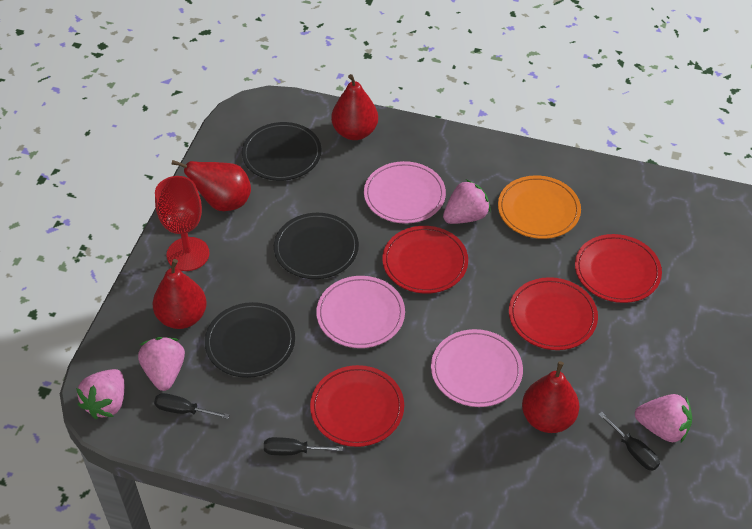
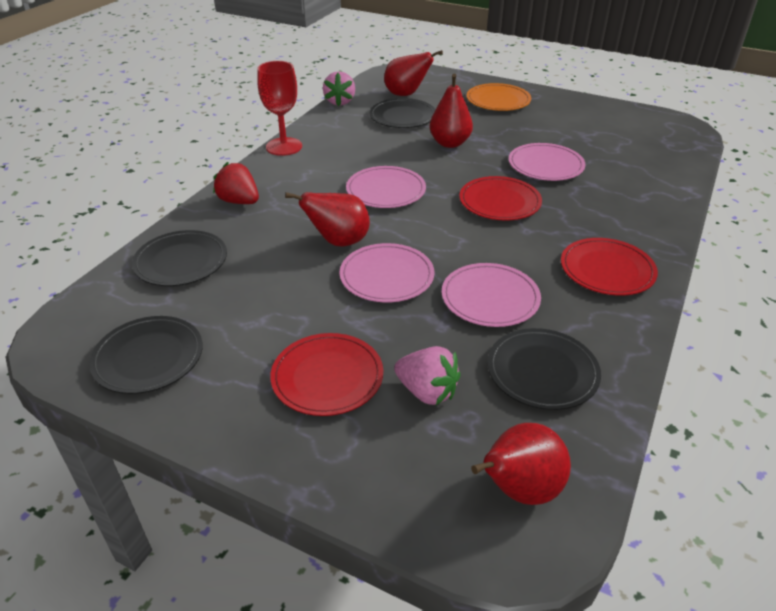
black plate: [205,302,295,378] [242,122,322,181] [274,213,359,279] = 3 -> [89,316,203,394] [132,230,227,286] [369,98,436,128] [487,328,601,410] = 4
black screwdriver: [154,393,230,419] [264,437,343,455] [598,412,660,471] = 3 -> none = 0
pink plate: [316,276,405,348] [364,161,446,224] [431,329,523,407] = 3 -> [339,243,435,302] [346,166,426,208] [442,263,541,327] [509,143,585,181] = 4
pink strawberry: [76,369,124,419] [138,337,185,391] [443,179,491,224] [635,394,692,443] = 4 -> [323,71,355,106] [394,346,461,405] = 2
red plate: [310,365,404,447] [383,226,468,294] [509,277,598,350] [575,234,662,303] = 4 -> [270,333,383,416] [459,176,542,221] [561,238,658,296] = 3
red strawberry: none = 0 -> [213,162,259,204] = 1

